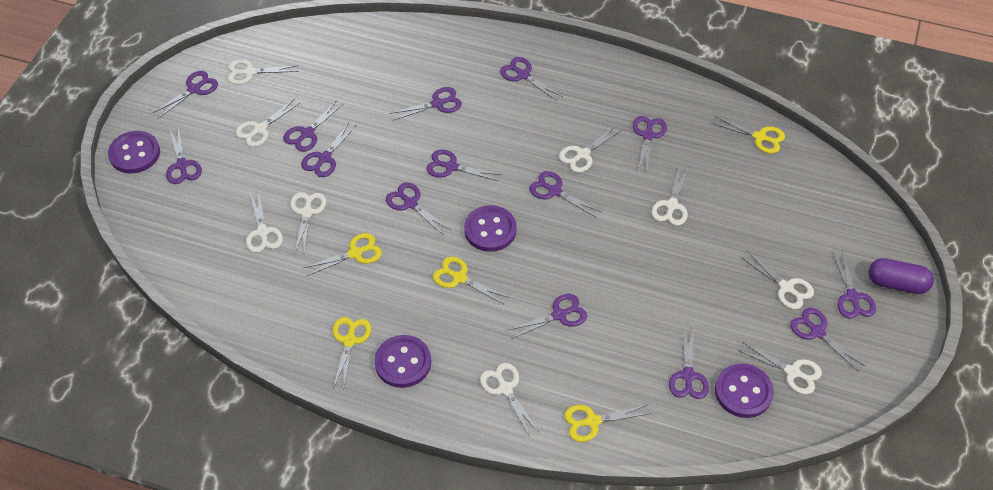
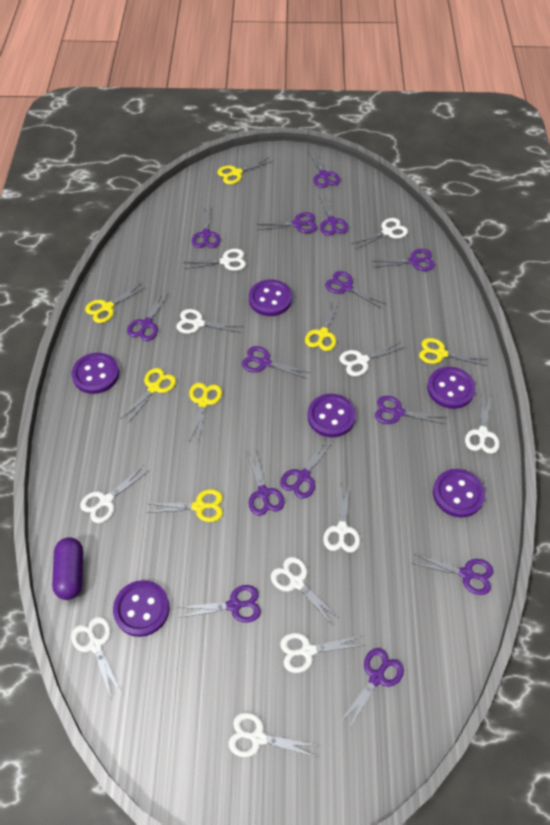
purple button: [108,131,160,173] [374,335,431,388] [464,205,517,252] [715,364,774,418] = 4 -> [72,353,119,394] [113,580,170,637] [249,280,292,316] [307,394,356,437] [427,367,476,409] [433,469,485,517] = 6
white scissors: [228,59,298,85] [235,99,300,147] [246,192,283,253] [290,192,326,256] [480,363,539,435] [559,125,622,173] [651,168,688,226] [738,342,822,394] [741,251,814,309] = 9 -> [71,617,122,700] [80,465,148,523] [176,309,243,334] [183,249,246,271] [228,712,319,757] [271,557,340,624] [280,633,366,673] [323,483,360,552] [339,342,405,376] [351,218,408,249] [465,394,500,454] = 11
yellow scissors: [304,233,382,276] [333,317,371,391] [433,257,509,304] [564,405,651,442] [712,116,785,154] = 5 -> [85,283,146,323] [122,368,176,423] [147,489,223,522] [189,383,222,441] [217,158,273,184] [305,301,339,351] [419,338,488,366] = 7

